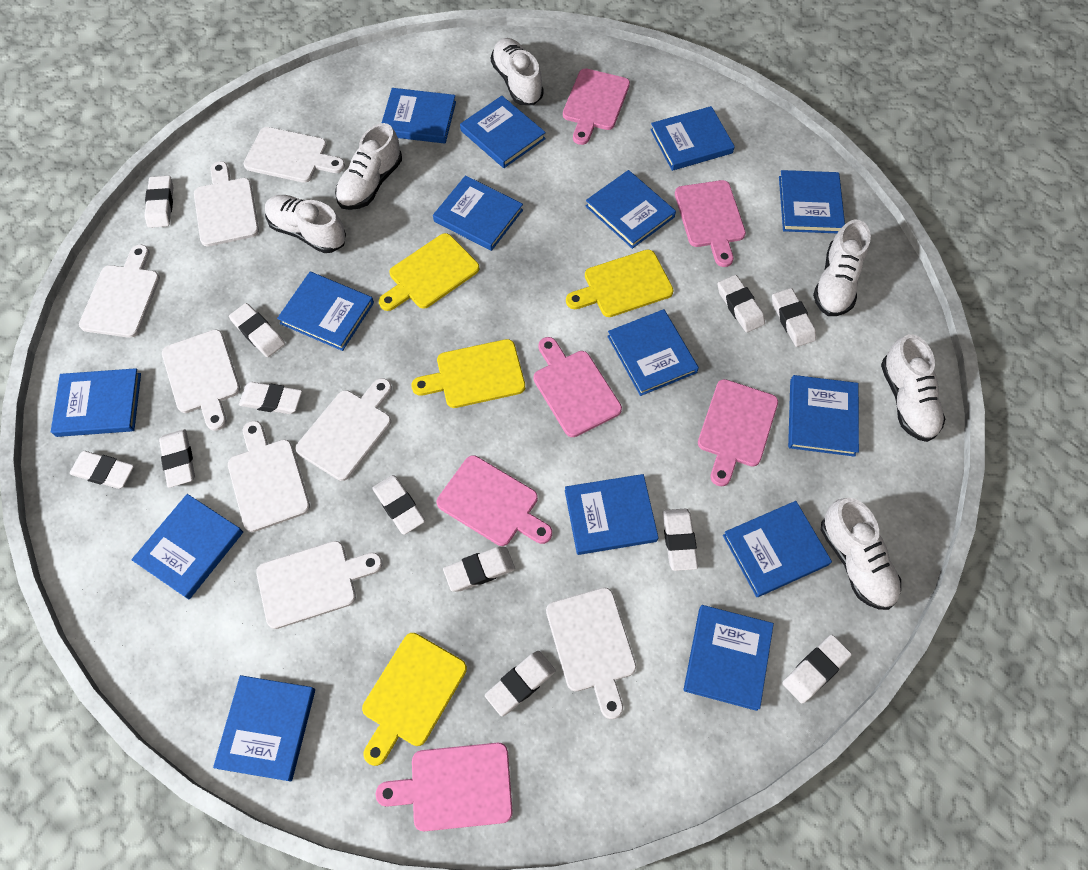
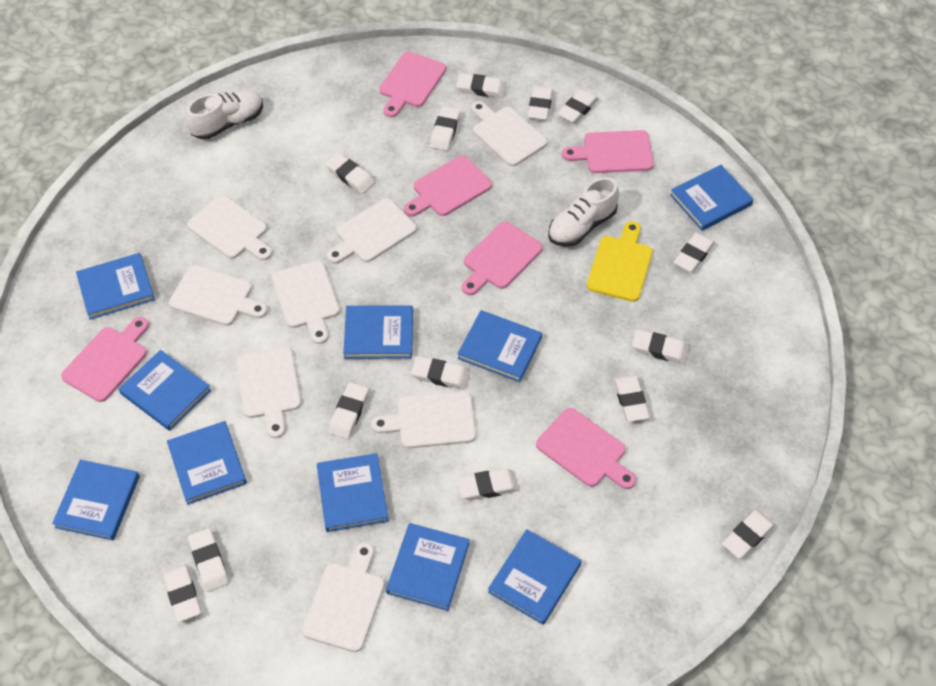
blue book: [51,368,141,437] [131,494,243,599] [213,675,315,782] [277,272,374,351] [382,88,456,144] [433,175,523,251] [460,96,546,168] [565,474,659,555] [586,170,676,249] [607,309,699,396] [650,106,735,171] [684,605,774,711] [723,501,832,597] [779,170,845,233] [788,375,859,457] = 15 -> [52,460,140,540] [76,253,155,320] [119,350,211,431] [167,421,247,505] [317,453,389,532] [343,306,413,359] [386,523,470,611] [458,310,542,382] [488,529,581,625] [670,165,754,231] = 10
white eraser: [70,451,134,489] [145,176,173,228] [159,429,195,488] [229,303,285,357] [239,382,302,414] [372,475,425,535] [443,547,515,592] [485,651,556,716] [663,509,698,571] [718,275,765,333] [772,288,816,347] [782,635,852,703] = 12 -> [163,564,201,622] [188,528,229,592] [325,153,375,194] [329,382,369,439] [411,356,470,390] [430,106,460,151] [456,73,506,98] [457,468,519,500] [528,86,553,120] [557,89,599,124] [614,375,650,422] [632,330,689,364] [674,233,715,272] [722,510,775,559] = 14
white shoe: [265,195,346,253] [335,123,402,210] [491,38,544,105] [813,219,871,316] [821,498,901,610] [881,334,945,442] = 6 -> [185,90,263,140] [548,177,619,247] = 2
yellow cutting board: [362,633,467,766] [379,233,480,311] [411,339,525,408] [566,250,674,317] = 4 -> [587,221,653,302] = 1

